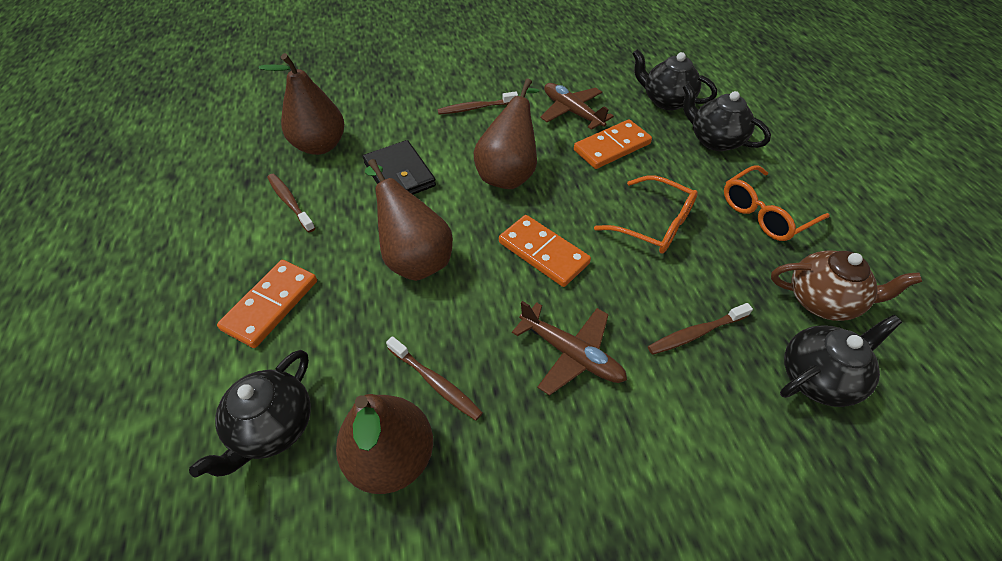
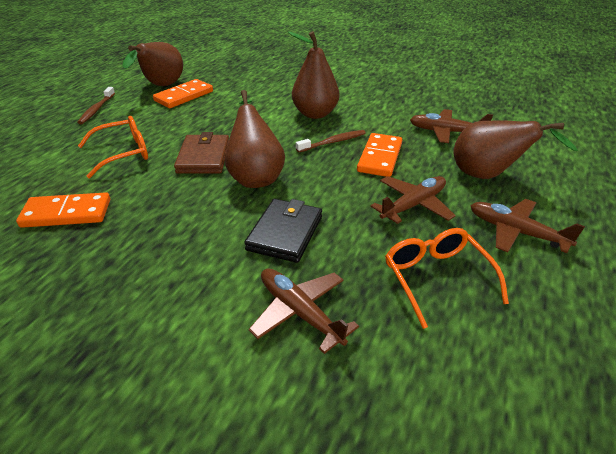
black teapot: [189,350,311,477] [632,49,717,110] [683,83,771,151] [780,315,902,407] = 4 -> none = 0
brown plane: [512,301,627,396] [540,83,614,130] = 2 -> [249,269,359,354] [371,176,456,224] [410,109,493,143] [470,199,585,253] = 4
brown teapot: [771,251,922,321] = 1 -> none = 0
brown toothbrush: [267,174,315,233] [386,336,483,421] [437,91,518,115] [648,303,753,355] = 4 -> [77,87,115,124] [296,130,366,153] = 2
brown wallet: none = 0 -> [174,132,229,174] = 1

